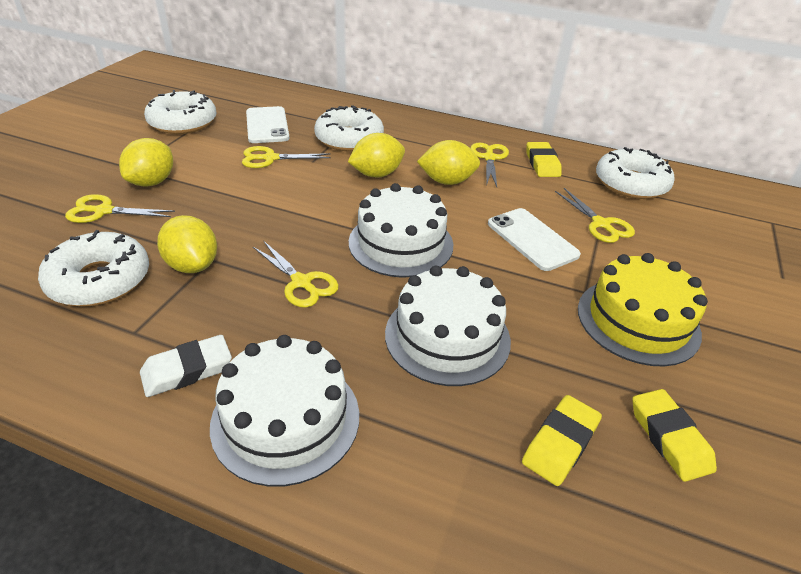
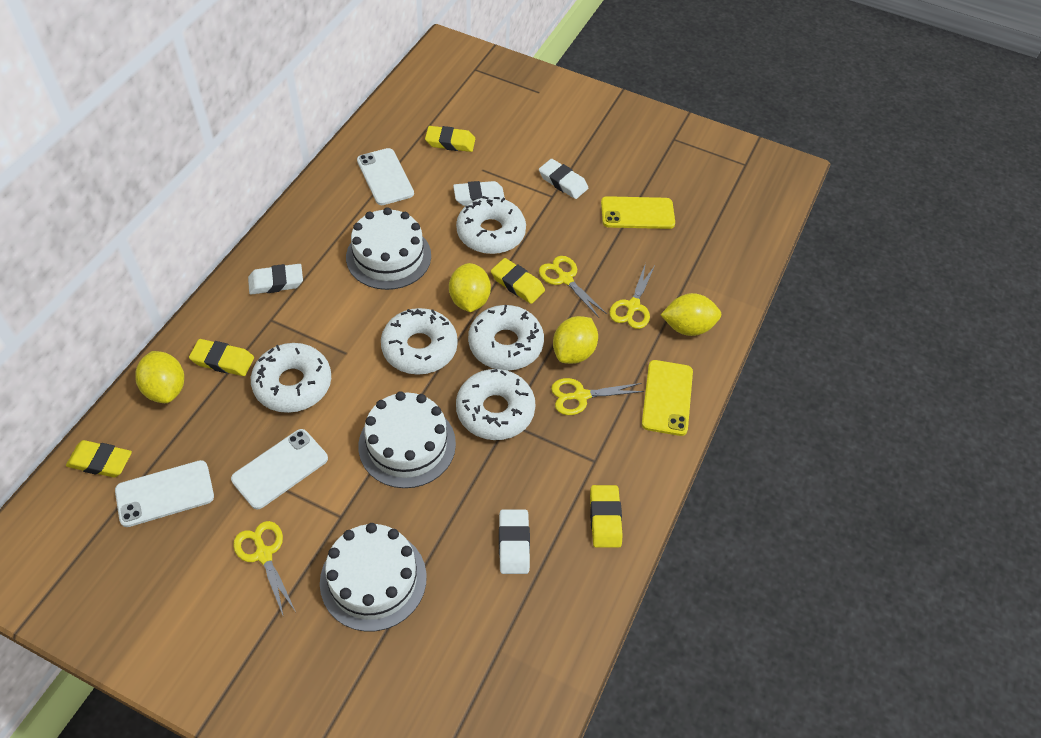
white donut: [38,230,149,307] [144,90,216,134] [314,105,384,152] [596,147,675,199] = 4 -> [251,343,331,413] [381,308,458,375] [456,196,526,254] [456,369,536,440] [468,305,544,371] = 5
white eraser: [140,335,232,397] = 1 -> [248,264,303,295] [453,181,505,206] [499,510,530,574] [539,159,588,199] = 4
white phone: [246,106,289,143] [488,208,581,271] = 2 -> [115,460,214,527] [231,429,328,509] [357,148,414,205] = 3
yellow cake: [578,253,708,366] = 1 -> none = 0
yellow eraser: [522,395,602,486] [527,142,561,177] [632,389,717,482] = 3 -> [66,440,132,477] [189,339,254,376] [425,126,475,152] [491,258,545,304] [590,485,623,548] = 5
yellow phone: none = 0 -> [601,196,675,229] [642,360,693,436] = 2
yellow scissors: [65,194,175,223] [242,146,331,168] [253,241,339,308] [470,143,509,187] [555,188,635,243] = 5 -> [233,521,296,617] [539,256,607,318] [551,378,645,415] [609,263,655,329] = 4

